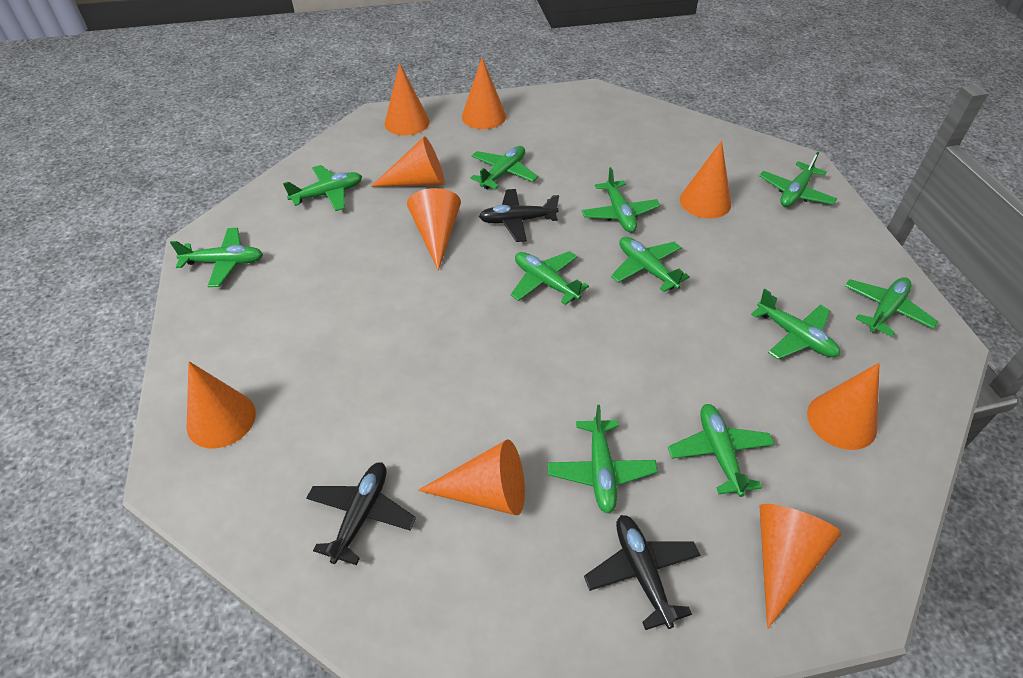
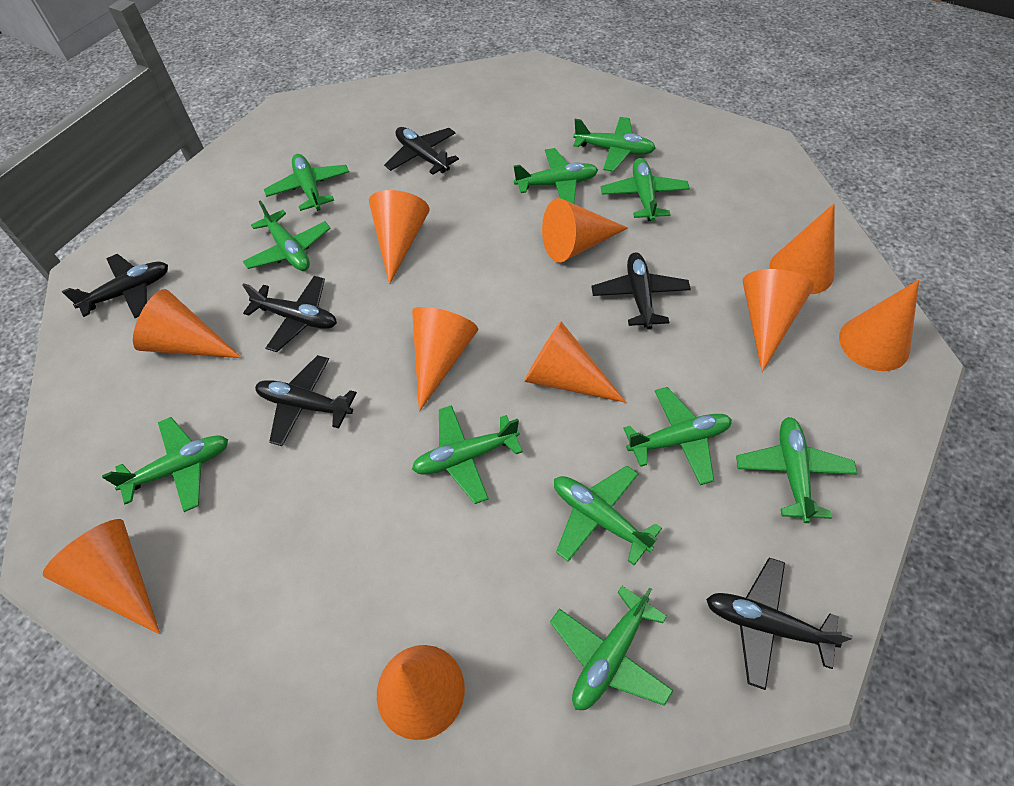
black plane: [306,462,416,565] [479,189,559,242] [584,515,700,630] = 3 -> [62,254,168,318] [242,276,337,352] [255,355,357,446] [384,127,459,175] [591,252,691,329] [706,558,853,690] = 6
orange cone: [187,361,256,448] [371,136,445,187] [385,63,430,136] [407,188,461,271] [418,439,525,515] [462,58,506,129] [680,141,731,219] [759,504,842,628] [807,363,879,450] = 9 -> [43,519,160,634] [133,289,242,358] [369,190,430,285] [377,645,465,740] [412,307,478,412] [524,321,626,403] [542,198,628,263] [743,269,814,372] [770,203,835,294] [839,280,919,371] = 10

